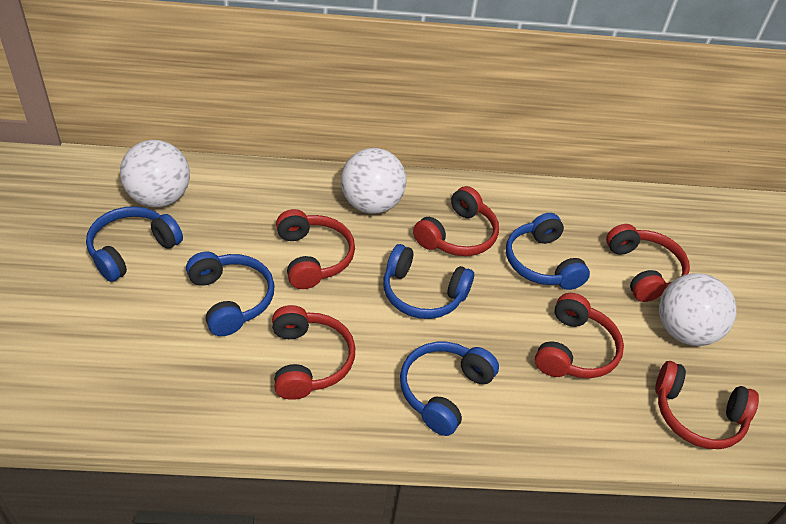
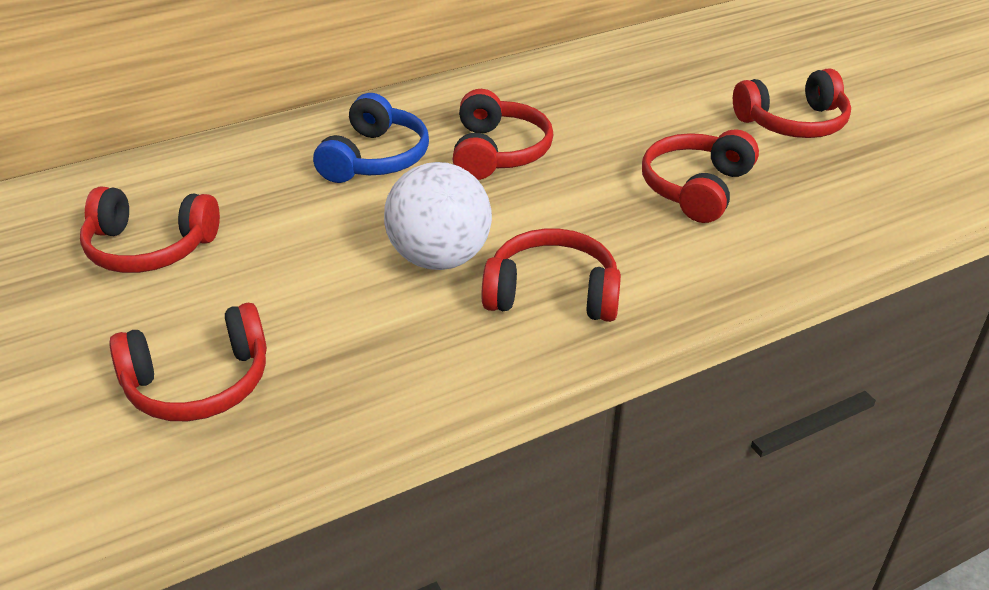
blue headphones: [86,206,183,282] [186,252,274,336] [383,244,474,319] [400,342,499,436] [506,213,590,290] = 5 -> [313,93,429,183] = 1
white ball: [120,140,190,207] [341,148,406,214] [659,273,737,346] = 3 -> [384,162,492,270] = 1

